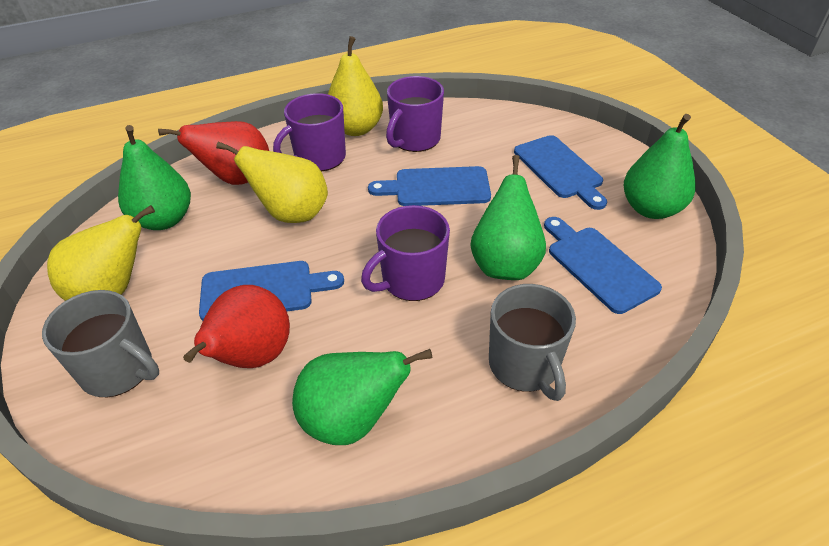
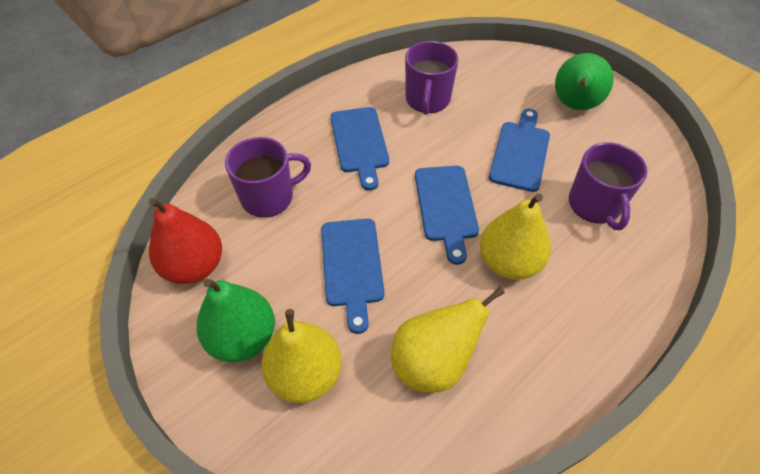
green pear: [118,125,191,230] [292,349,433,445] [470,155,546,280] [624,114,696,219] = 4 -> [197,279,275,362] [555,53,614,110] = 2
grey mug: [42,290,159,397] [489,284,576,401] = 2 -> none = 0
red pear: [158,121,269,185] [183,285,290,368] = 2 -> [149,198,222,284] = 1

